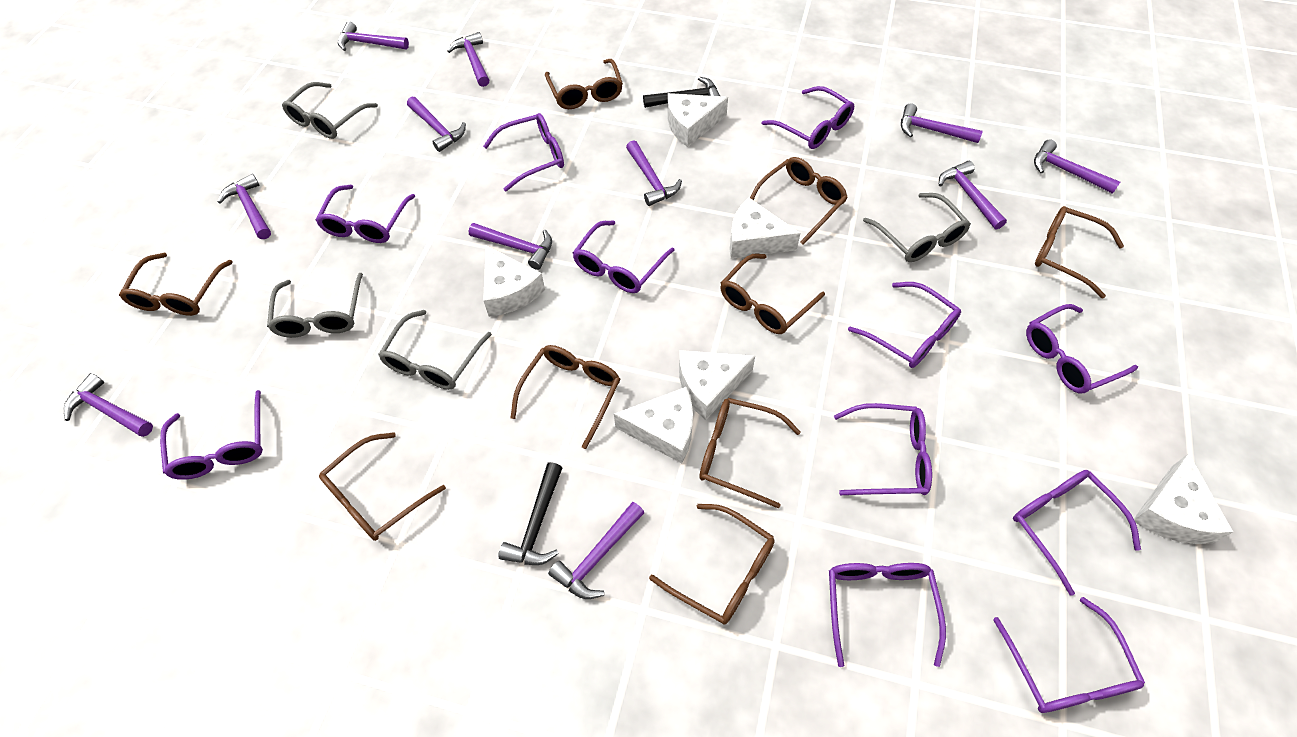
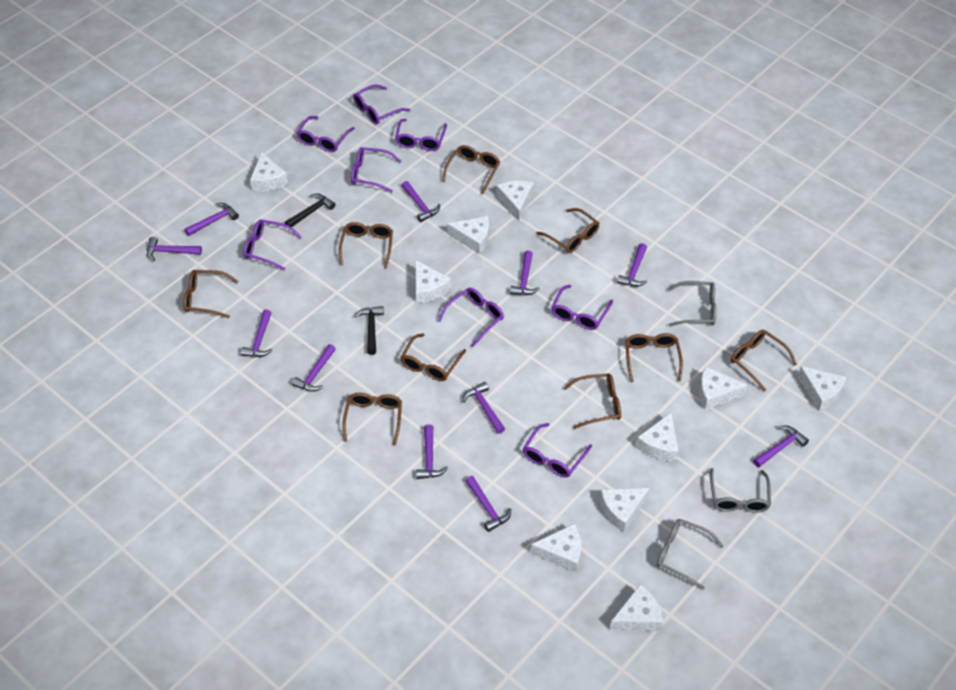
grey glasses: [267,273,363,338] [282,82,378,139] [378,310,492,390] [863,193,971,262] = 4 -> [657,519,724,590] [668,281,716,326] [710,468,771,513] = 3
purple glasses: [160,390,263,480] [315,185,415,243] [483,113,564,192] [573,221,675,293] [762,86,854,149] [829,563,946,667] [834,403,932,495] [848,282,961,368] [993,597,1145,713] [1013,470,1141,596] [1026,304,1138,394] = 11 -> [243,219,302,271] [296,116,355,152] [351,147,401,193] [353,84,410,124] [395,119,447,151] [438,288,504,347] [523,423,592,478] [551,285,613,330] = 8
white cheese: [483,245,545,317] [614,387,693,464] [668,93,728,147] [679,350,755,420] [730,198,800,259] [1134,454,1233,544] = 6 -> [250,152,288,192] [415,260,451,303] [447,216,489,254] [497,181,534,221] [531,524,581,572] [600,488,649,532] [610,584,663,631] [636,413,678,461] [699,366,747,410] [798,366,846,411] = 10

